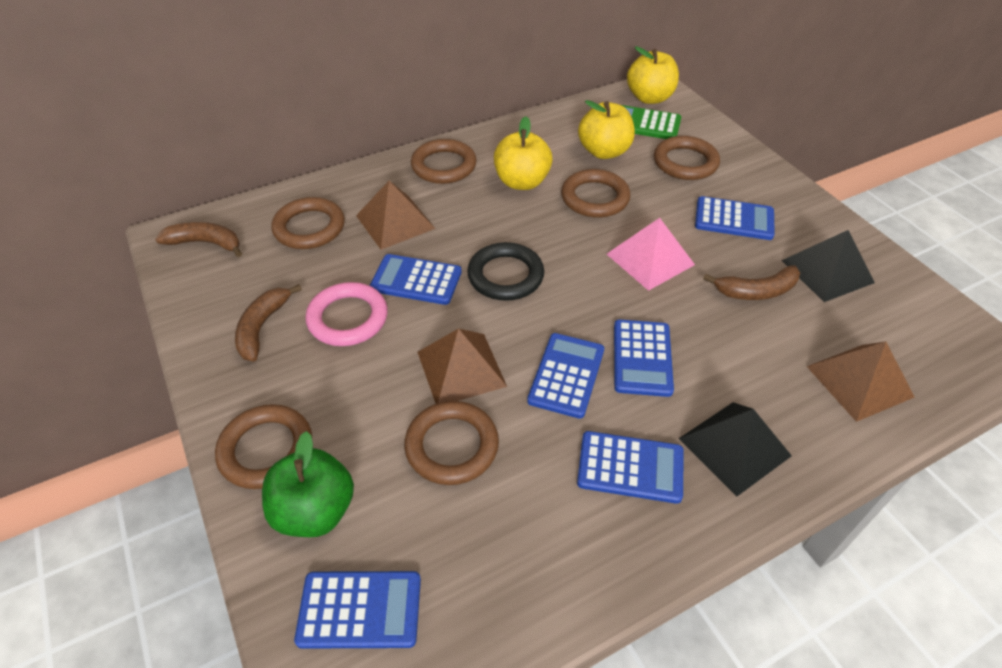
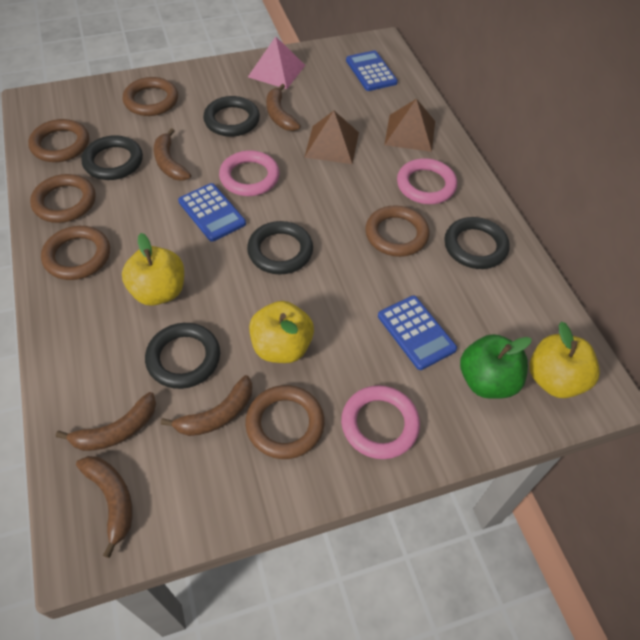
black pyramid: [679,402,792,497] [781,230,875,302] = 2 -> none = 0
black ring: [467,242,544,301] = 1 -> [82,135,143,180] [145,323,220,389] [203,96,260,137] [247,221,313,274] [444,217,510,269] = 5
blue calculator: [294,571,421,649] [370,254,462,305] [527,333,604,419] [577,431,684,504] [614,319,674,397] [695,196,775,240] = 6 -> [178,183,246,242] [346,50,398,91] [378,296,457,370] = 3
brown banana: [155,222,242,257] [235,284,302,362] [703,265,800,300] = 3 -> [56,392,156,451] [76,456,133,558] [154,128,191,181] [161,375,253,436] [266,84,301,131] = 5
brown pyramid: [356,181,435,250] [418,328,507,404] [806,341,915,422] = 3 -> [304,111,359,164] [384,99,435,152] = 2
green calculator: [622,105,681,139] = 1 -> none = 0
pink ring: [305,282,388,346] = 1 -> [219,151,280,196] [341,385,420,459] [397,158,457,204] = 3

